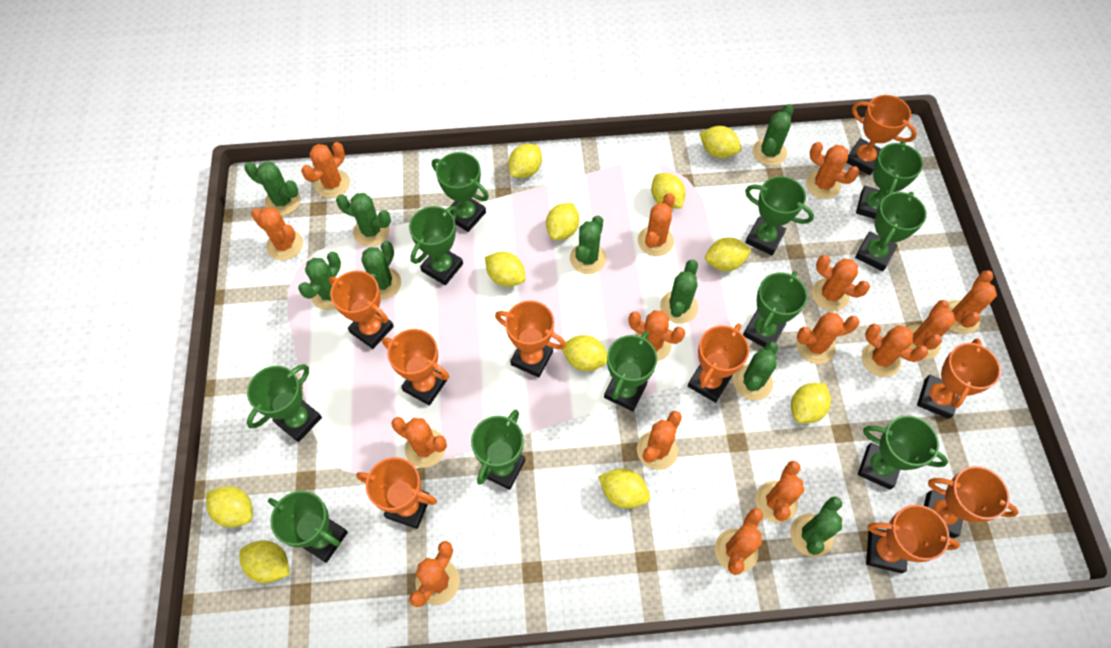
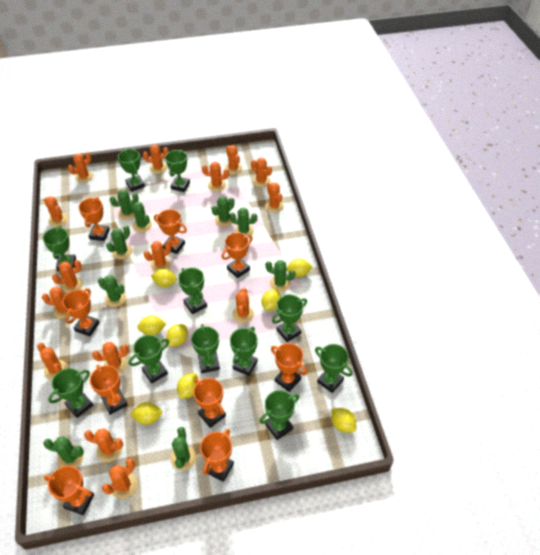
yellow lemon: [206,486,253,528] [239,540,290,583] [485,252,526,287] [508,144,542,178] [546,203,579,240] [562,335,608,371] [598,468,650,509] [651,173,686,209] [699,126,741,158] [705,238,751,271] [791,383,831,423] = 11 -> [130,402,162,425] [137,316,166,335] [151,268,177,287] [166,324,188,347] [177,373,198,399] [261,289,281,311] [286,259,313,277] [331,408,356,433] = 8

